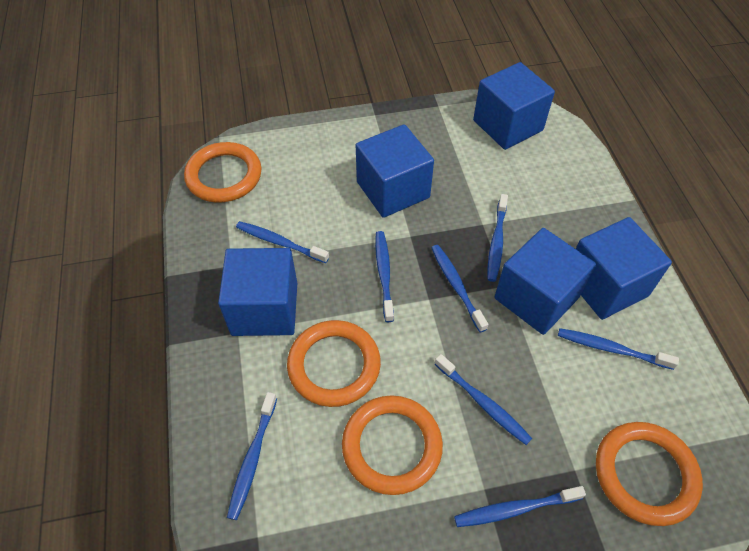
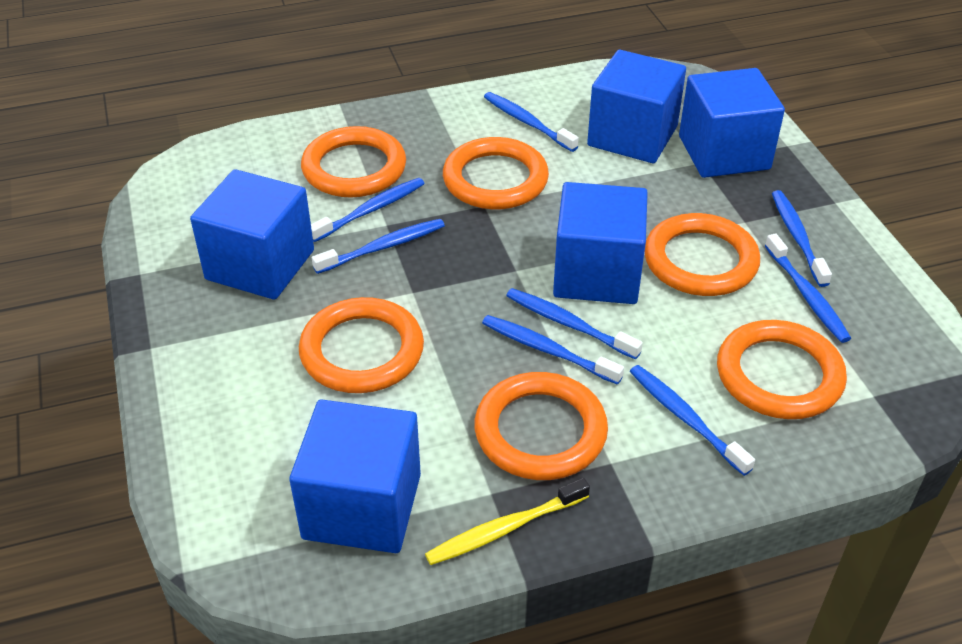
orange ring: [184,142,261,203] [287,320,381,407] [342,395,443,495] [596,422,703,526] = 4 -> [299,297,424,393] [301,126,406,197] [443,137,549,209] [474,372,608,480] [645,213,760,296] [717,320,847,419] = 6
yellow toothbrush: none = 0 -> [425,478,590,565] = 1

